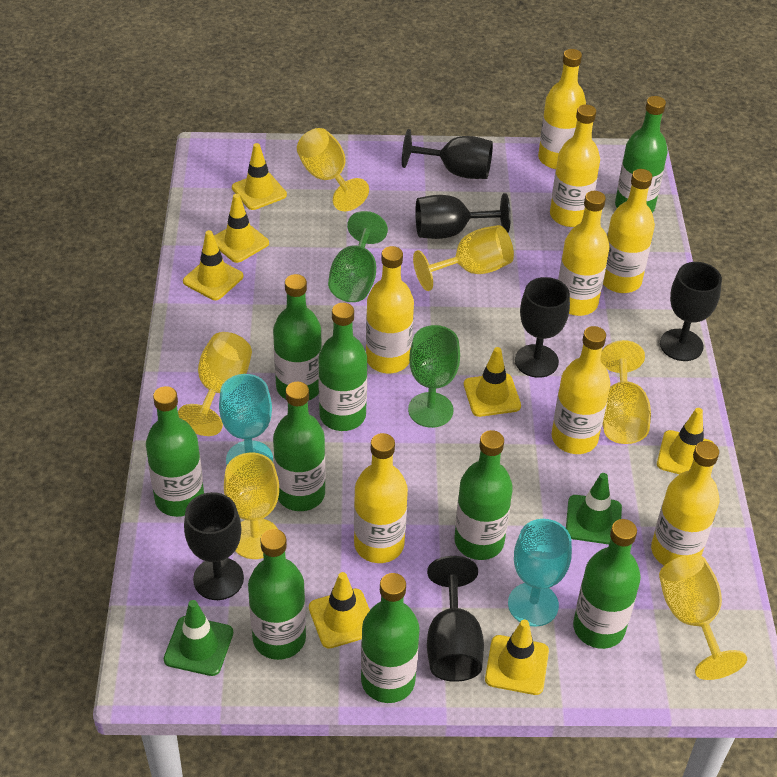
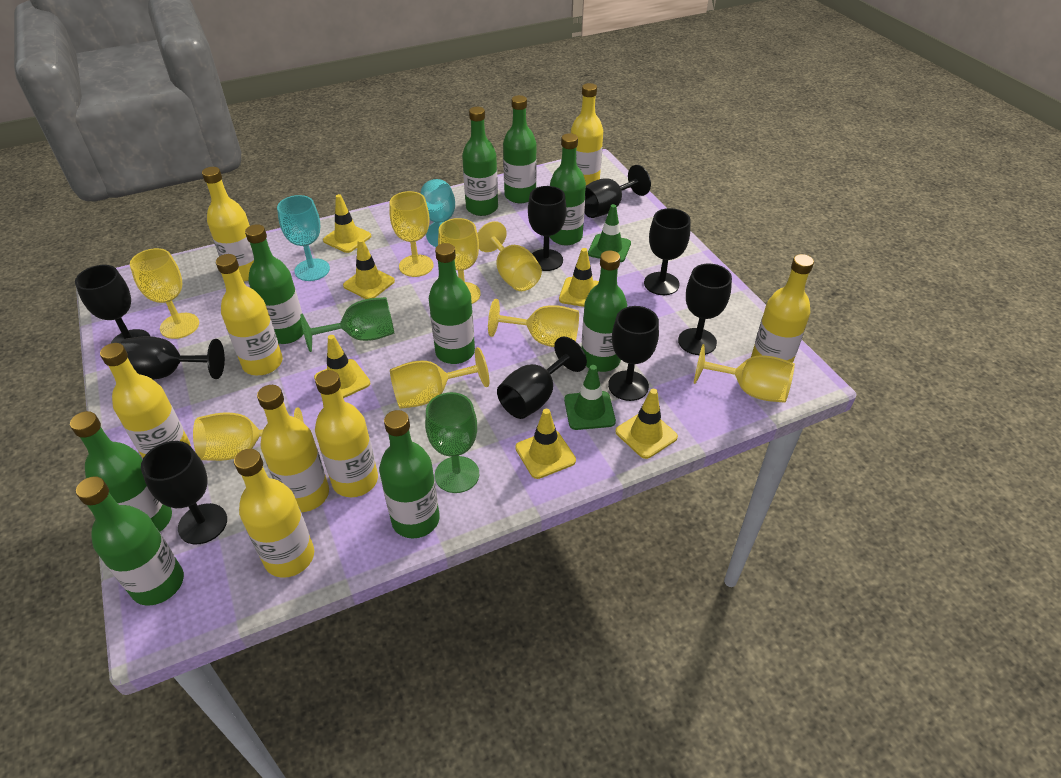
black goblet: [184,492,244,600] [402,129,493,179] [415,193,511,239] [427,556,484,682] [515,277,570,378] [660,262,722,361] = 6 -> [75,265,150,344] [121,336,225,380] [141,441,227,544] [497,336,587,419] [528,186,567,271] [584,165,651,218] [608,306,659,401] [644,208,691,295] [678,263,732,355] = 9
yellow goblet: [178,332,252,436] [224,453,279,559] [297,128,369,211] [413,225,514,291] [601,340,651,444] [659,555,747,680] = 6 -> [130,248,199,339] [193,407,304,461] [389,191,434,277] [390,347,489,409] [438,218,481,304] [477,221,542,291] [488,299,579,347] [694,344,795,403] = 8
yellow traffic cone: [183,230,243,300] [214,194,269,263] [232,143,287,210] [309,572,370,649] [464,347,521,417] [485,620,549,695] [657,408,713,474] = 7 -> [314,335,370,398] [323,194,371,253] [343,239,395,299] [515,409,576,479] [559,248,599,307] [616,389,678,459] = 6

